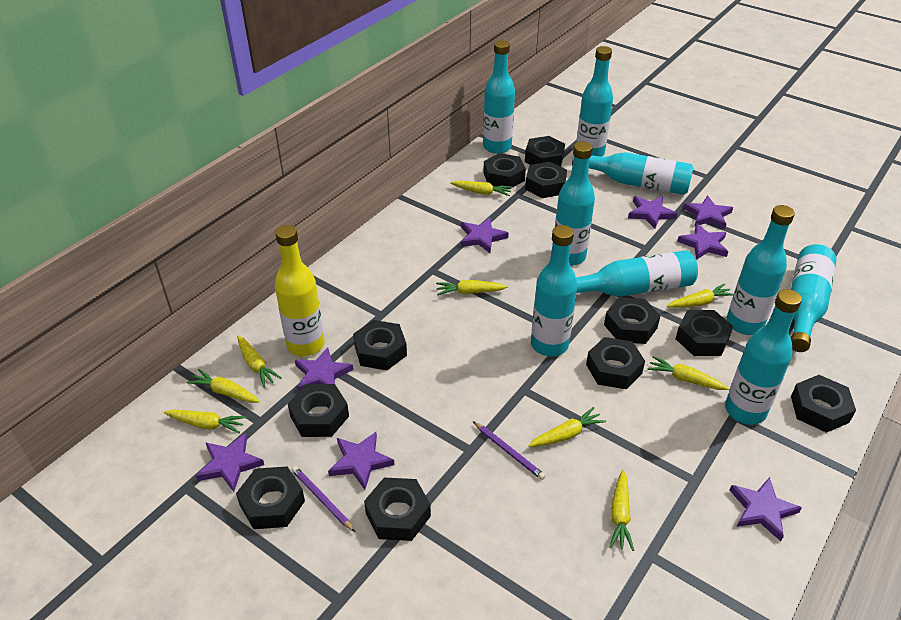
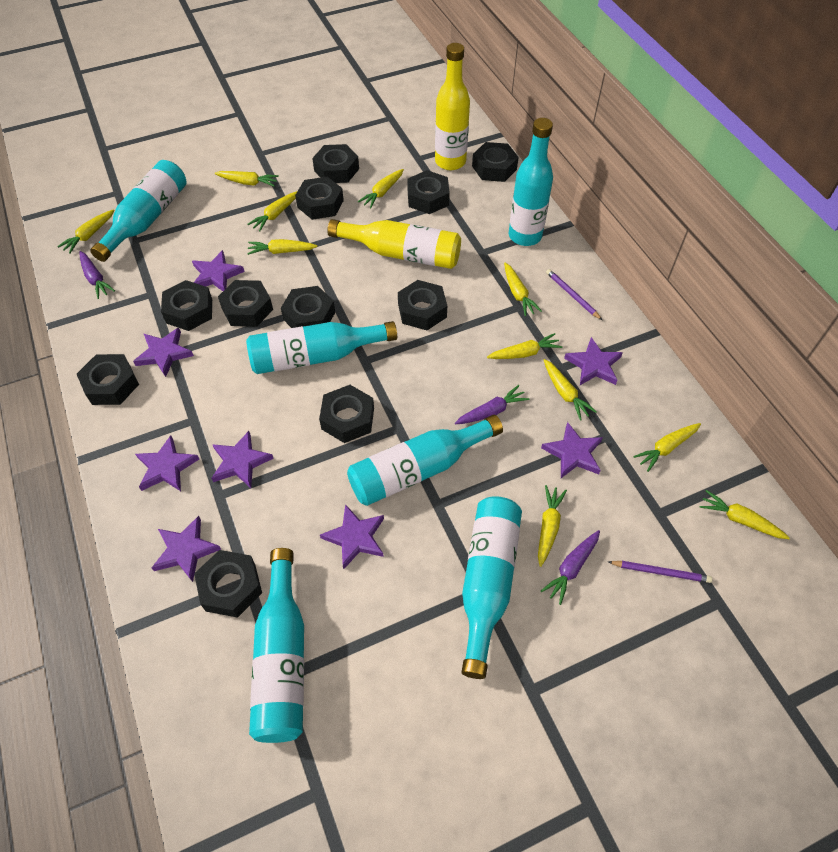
purple carrot: none = 0 -> [80,251,115,299] [455,385,529,424] [541,530,600,605] = 3
turquoise bottle: [483,40,515,154] [531,225,577,357] [555,141,595,266] [572,152,694,195] [576,46,613,157] [576,250,698,297] [725,289,802,425] [726,205,795,335] [790,244,837,352] = 9 -> [90,160,187,262] [246,321,397,374] [249,548,304,743] [347,415,503,506] [462,496,522,679] [509,118,553,246] = 6
yellow bottle: [275,225,325,356] = 1 -> [327,219,461,269] [435,43,470,170] = 2
yellow carrot: [164,409,247,433] [187,369,260,403] [237,336,282,387] [436,280,508,295] [450,181,512,196] [528,407,606,447] [610,470,634,551] [647,356,729,390] [667,283,734,308] = 9 -> [57,209,115,254] [215,171,279,187] [247,191,297,232] [247,239,317,255] [358,169,404,209] [487,333,562,359] [504,263,542,316] [538,485,567,567] [544,359,597,421] [633,423,701,472] [700,490,790,539] = 11

